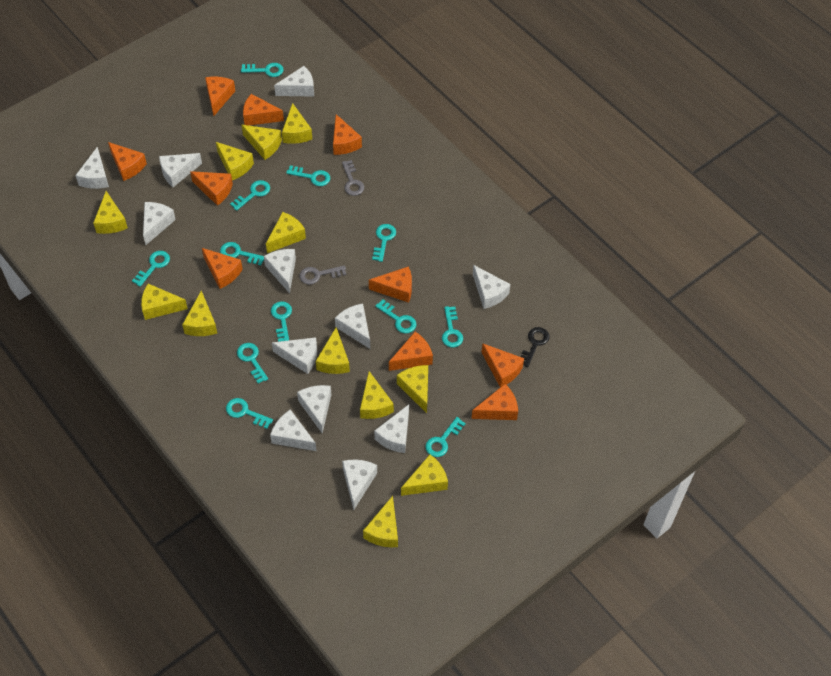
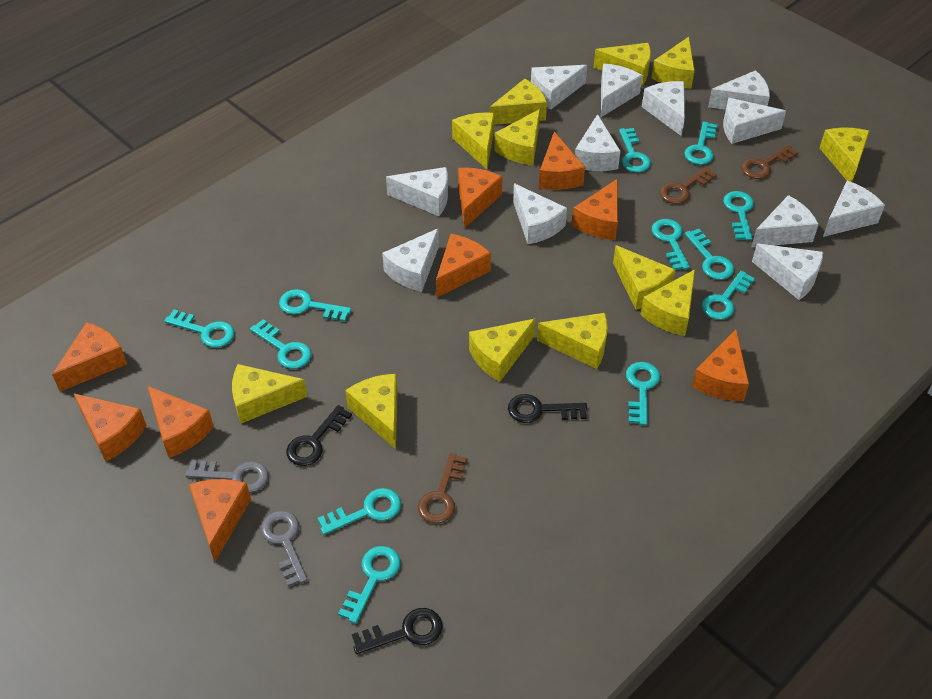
black key: [521,327,549,367] = 1 -> [286,405,352,466] [352,608,443,654] [508,394,587,423] = 3
brown key: none = 0 -> [418,453,467,524] [660,167,717,204] [741,145,798,179] = 3
orange cheese: [108,142,147,181] [190,171,233,206] [202,248,243,289] [205,77,235,116] [243,94,284,125] [333,114,362,155] [369,266,412,303] [389,332,433,371] [471,384,518,420] [481,343,524,387] = 10 -> [52,322,127,392] [73,393,147,462] [147,386,214,458] [189,479,251,562] [436,234,491,298] [458,168,502,228] [539,132,585,190] [572,179,618,240] [692,330,749,401] = 9

